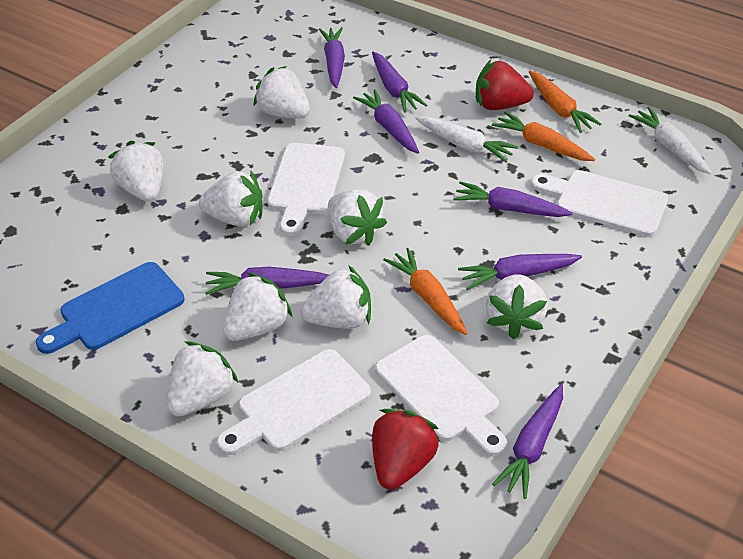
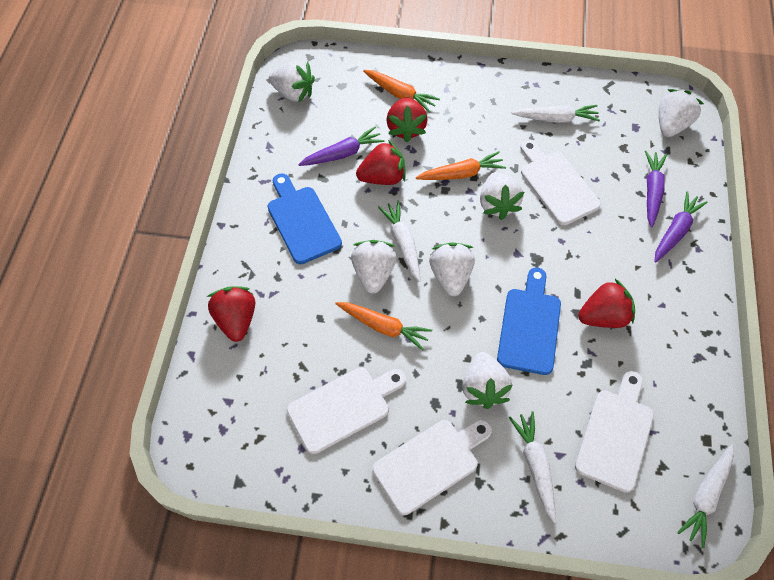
blue cutting board: [36,262,185,354] = 1 -> [267,173,342,264] [497,268,561,375] = 2
purple carrot: [205,267,329,295] [319,27,345,88] [353,89,419,154] [372,52,427,113] [453,181,573,217] [458,254,582,290] [492,384,563,499] = 7 -> [298,126,385,166] [645,151,667,227] [654,191,708,263] = 3
red strawberry: [372,409,440,490] [476,60,534,110] = 2 -> [207,286,255,342] [356,140,405,185] [387,97,428,142] [578,279,635,328] = 4
white carrot: [415,117,518,162] [628,107,712,175] = 2 -> [378,200,421,282] [509,411,556,523] [512,105,600,123] [677,444,734,548] = 4
white strawberry: [108,141,163,202] [166,341,238,416] [199,171,262,227] [223,272,292,341] [254,66,310,119] [300,265,371,329] [328,189,387,246] [486,274,547,339] = 8 -> [269,60,315,102] [351,240,397,294] [429,242,475,296] [462,352,513,409] [480,172,524,220] [659,89,704,137] = 6

